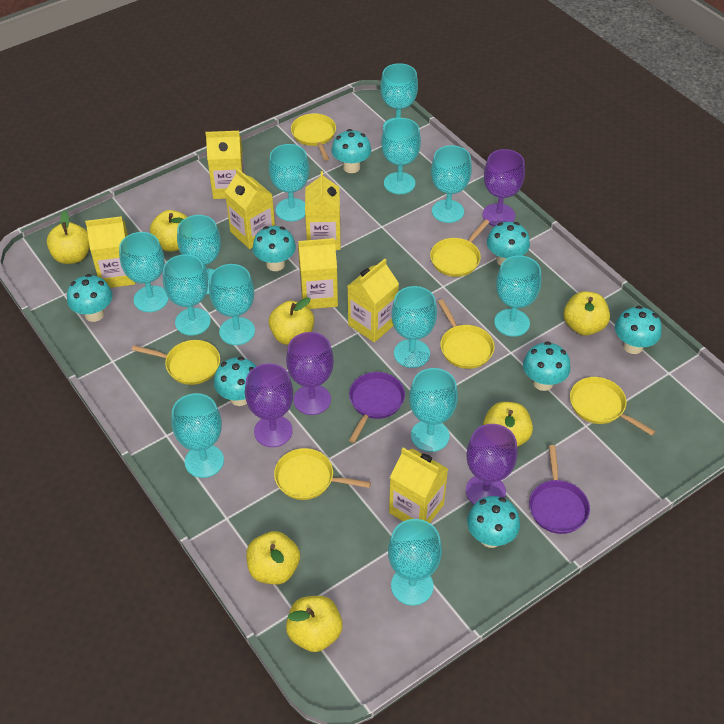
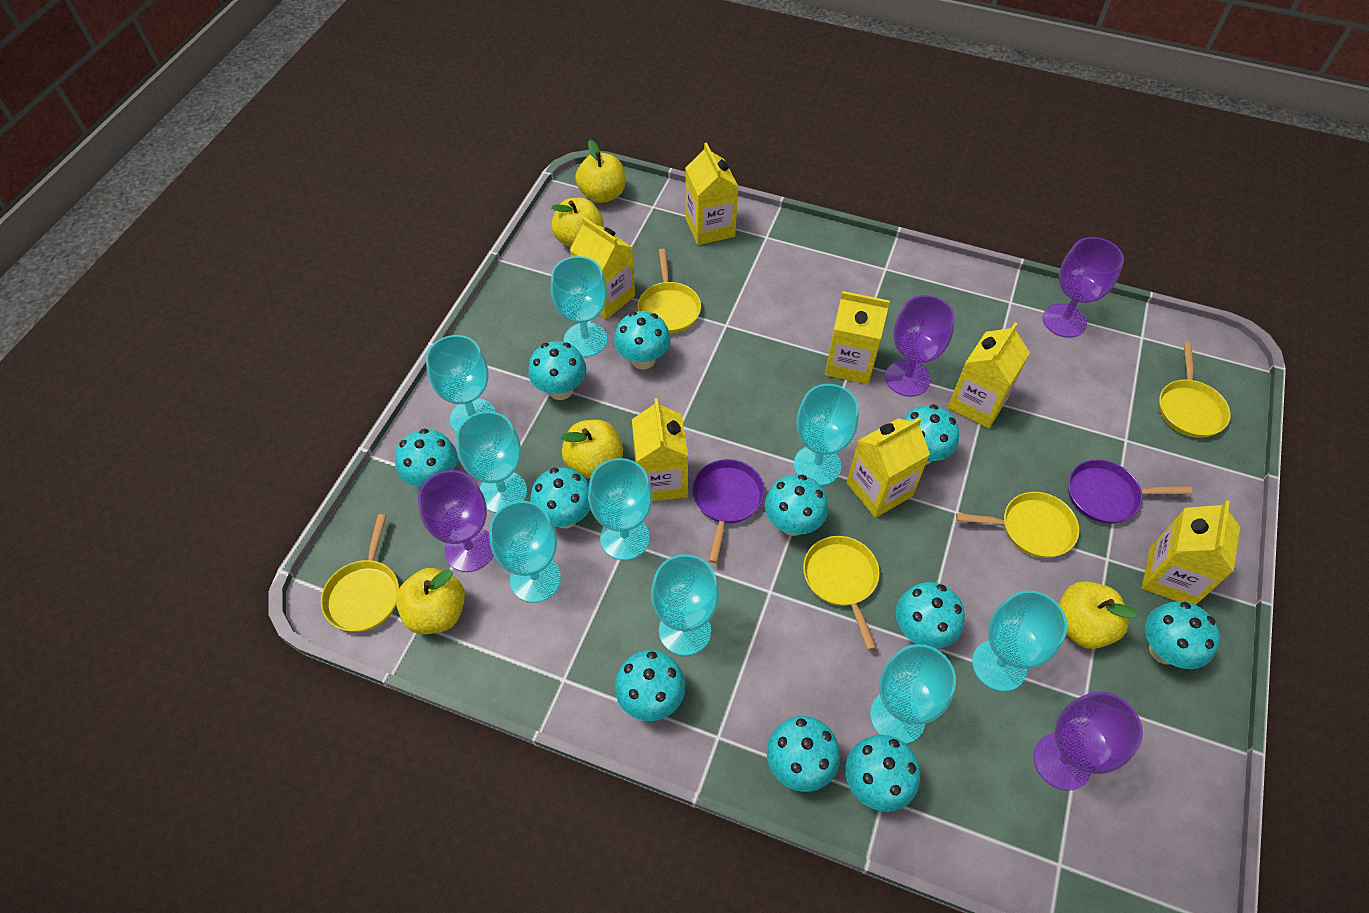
turquoise goblet: [119,232,169,312] [163,254,211,336] [171,393,224,478] [177,215,221,295] [209,264,255,345] [269,144,309,221] [380,63,418,129] [381,118,421,194] [388,519,442,606] [391,286,437,368] [409,368,458,452] [431,145,472,223] [494,255,541,337] = 13 -> [426,335,495,433] [456,411,527,513] [489,501,561,603] [551,256,607,357] [588,458,652,560] [651,554,719,656] [794,384,859,486] [870,644,956,744] [972,590,1067,691] = 9
turquoise mushroom: [67,274,112,322] [214,357,256,406] [253,226,296,271] [332,129,371,173] [467,496,520,548] [487,222,530,265] [523,341,571,391] [615,306,662,354] = 8 -> [395,429,458,487] [528,341,586,400] [530,467,590,528] [614,311,671,369] [615,650,686,721] [765,475,828,536] [767,716,840,792] [845,735,920,812] [896,582,965,649] [903,404,959,465] [1145,601,1220,669] = 11
yellow apple: [47,211,90,264] [150,210,187,252] [246,531,300,584] [268,297,314,345] [286,596,343,652] [483,402,533,447] [564,291,610,335] = 7 -> [396,568,465,634] [551,198,604,247] [562,420,623,478] [575,140,625,203] [1059,581,1139,649] = 5
yellow pan: [132,340,220,385] [274,448,371,500] [291,113,336,161] [430,219,489,277] [438,299,495,369] [570,377,655,436] = 6 -> [321,514,399,632] [638,249,701,333] [803,536,880,650] [956,492,1079,558] [1159,342,1231,438] = 5

